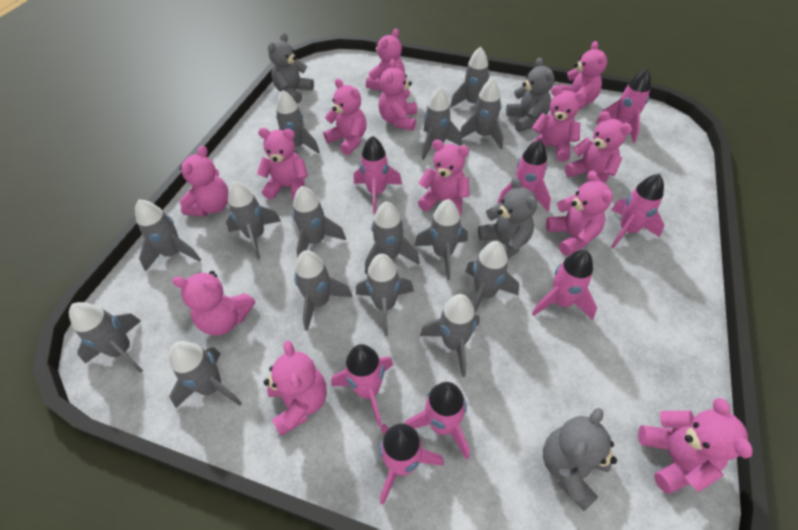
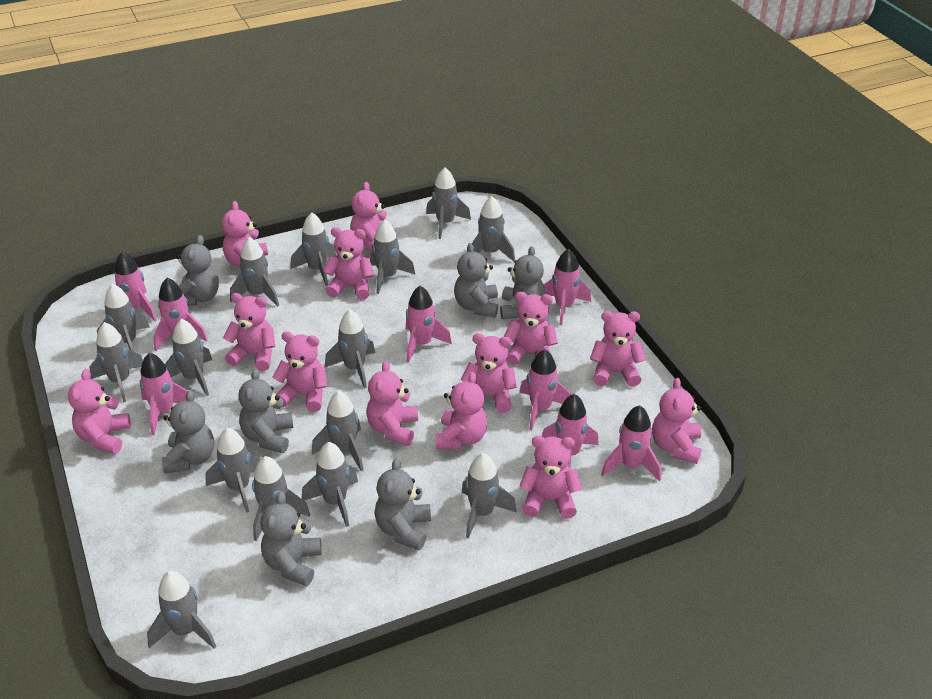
grey teddy bear: [268,33,314,104] [478,177,537,259] [506,58,554,132] [543,408,617,511] = 4 -> [162,390,214,474] [177,235,219,306] [238,369,293,453] [260,492,322,586] [375,458,431,550] [454,243,498,318] [500,246,545,319] = 7

